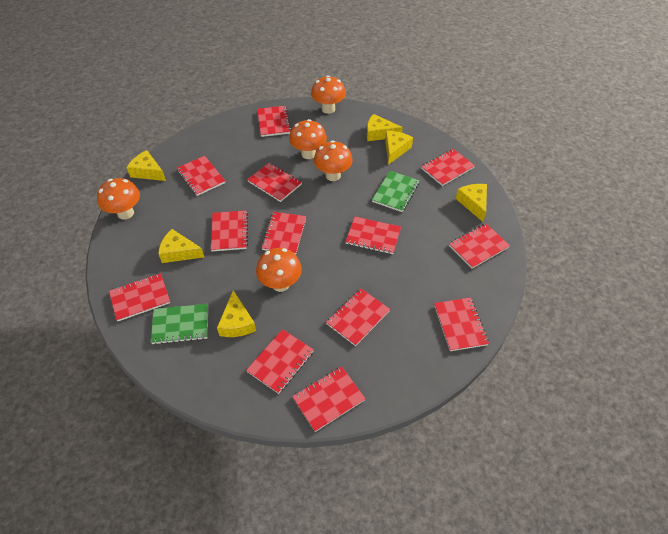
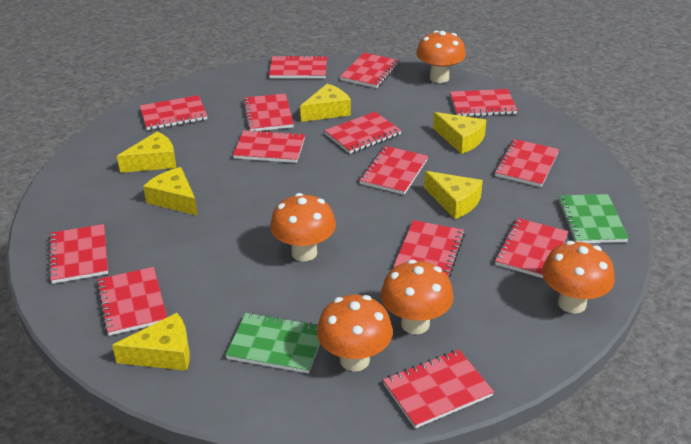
red notebook: [109,273,170,321] [177,156,225,196] [211,210,248,251] [246,329,314,394] [247,162,302,202] [257,106,291,137] [261,212,306,255] [292,366,366,432] [326,288,390,346] [345,217,401,254] [421,149,475,186] [434,297,489,351] [449,224,510,269] = 13 -> [48,224,108,284] [97,267,167,336] [139,95,207,130] [233,129,305,163] [243,93,294,131] [269,55,327,78] [324,112,402,154] [340,53,400,88] [359,146,428,195] [383,350,494,428] [394,220,465,277] [450,89,518,117] [494,139,559,187] [495,218,569,278] = 14

